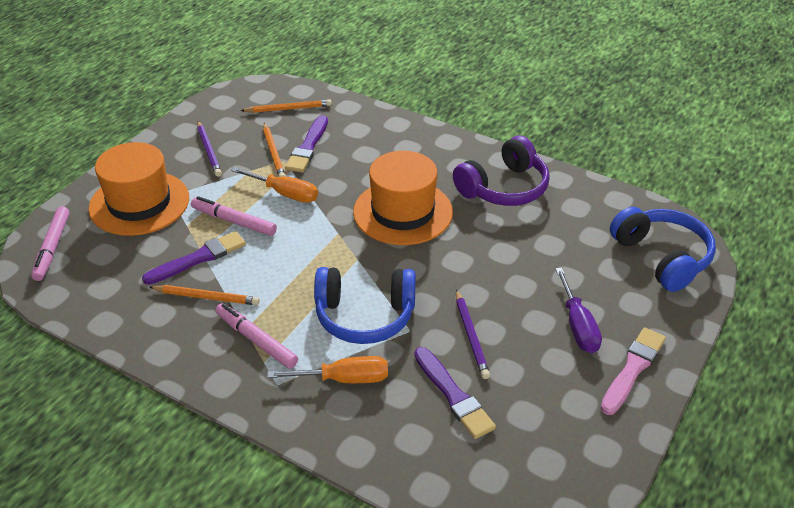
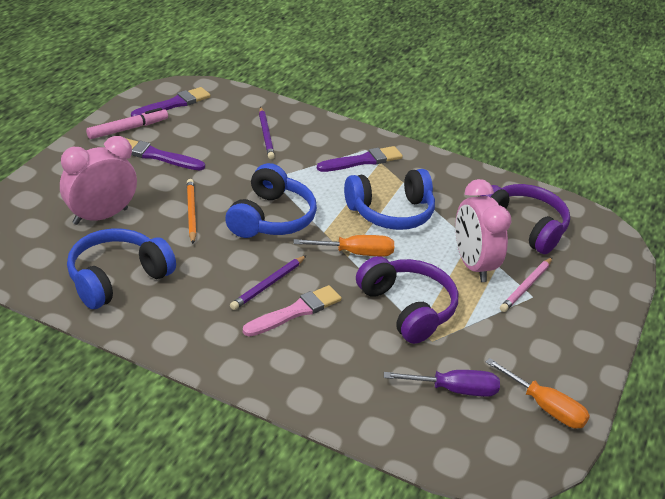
blue headphones: [314,267,416,344] [610,207,716,292] = 2 -> [67,228,176,309] [225,163,317,238] [344,169,435,230] = 3
orange hat: [89,142,189,236] [353,151,453,245] = 2 -> none = 0
orange pencil: [150,285,260,305] [240,99,332,113] [263,123,286,177] = 3 -> [187,179,196,244] = 1
pink clock: none = 0 -> [60,136,137,225] [455,179,511,282] = 2
pink marker: [31,206,70,281] [191,196,277,236] [215,303,298,369] = 3 -> [86,108,168,139] = 1
pink pencil: none = 0 -> [500,257,553,312] = 1
purple headphones: [453,136,550,206] = 1 -> [356,256,458,344] [481,184,570,254] = 2

